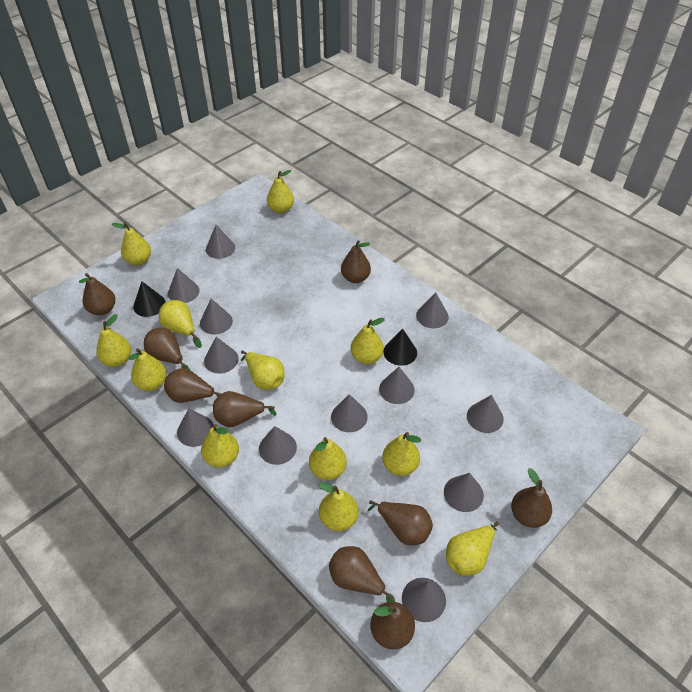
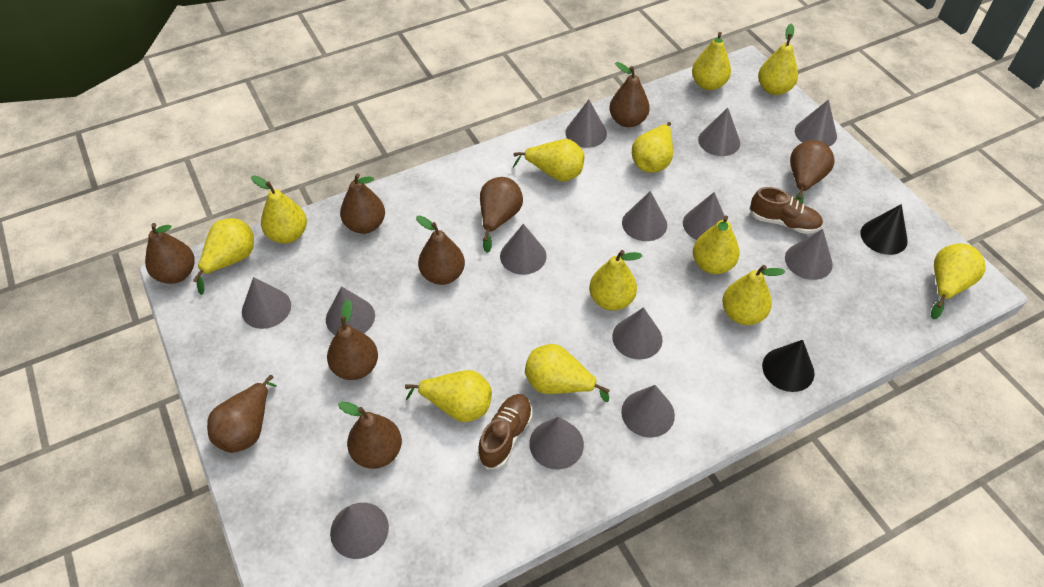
brown shoe: none = 0 -> [477,394,533,469] [749,187,823,234] = 2
grey cone: [168,268,199,303] [177,409,214,447] [200,299,233,335] [204,337,239,374] [206,225,235,259] [259,426,297,465] [331,394,368,432] [379,367,415,404] [402,578,446,622] [416,293,449,328] [444,473,484,512] [467,395,504,433] = 12 -> [242,277,291,329] [326,286,375,335] [330,503,389,559] [500,224,547,275] [529,417,584,469] [565,100,607,148] [612,307,663,359] [621,385,675,438] [622,191,667,241] [683,192,725,240] [698,108,740,156] [785,229,833,280] [795,99,837,147] = 13

